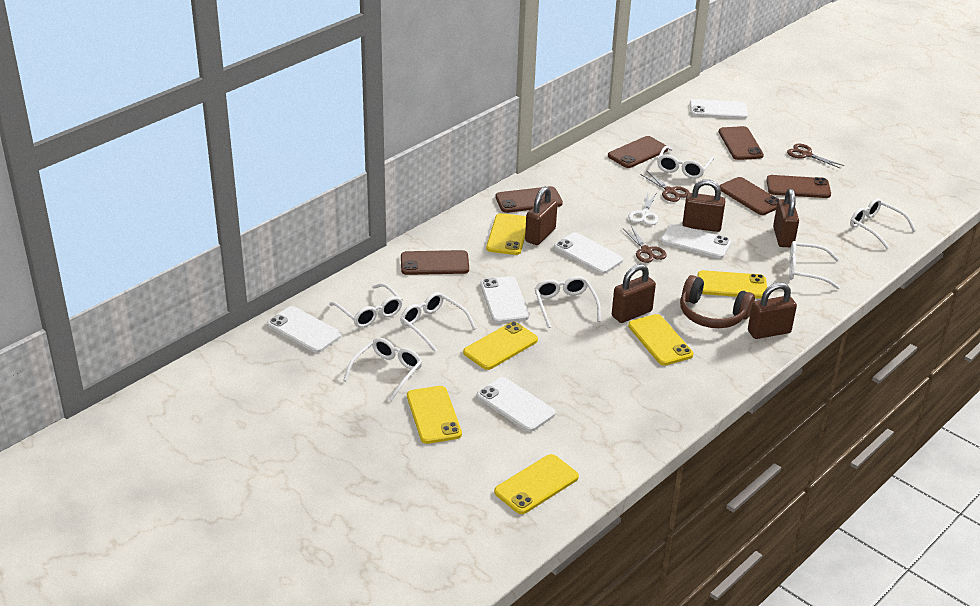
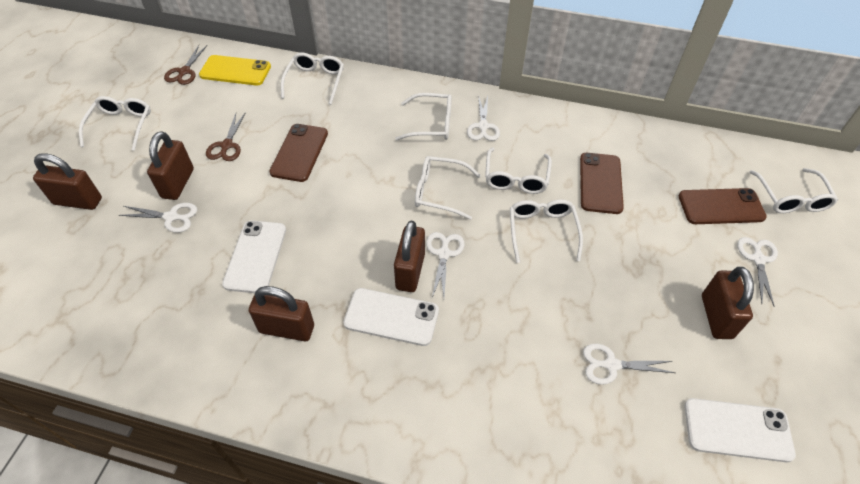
brown headphones: [680,275,755,328] = 1 -> none = 0
brown phone: [401,250,469,275] [495,186,563,213] [608,136,668,168] [719,126,764,160] [719,177,779,215] [767,175,831,198] = 6 -> [269,124,328,182] [580,153,624,214] [679,188,767,224] = 3
brown scissors: [623,226,667,263] [640,171,690,202] [787,144,844,169] = 3 -> [164,45,207,85] [206,112,246,161] = 2
white phone: [267,306,342,353] [477,377,556,432] [480,276,529,323] [554,232,623,274] [661,224,731,259] [690,99,748,119] = 6 -> [222,221,286,293] [343,288,439,346] [684,398,796,462] = 3
white scissors: [628,192,658,225] = 1 -> [119,203,197,233] [426,232,465,298] [467,95,500,141] [583,344,675,385] [737,237,778,307] = 5
yellow phone: [407,386,462,444] [463,322,538,370] [486,213,526,255] [494,454,579,514] [628,314,693,365] [697,270,767,299] = 6 -> [199,55,271,86] = 1

